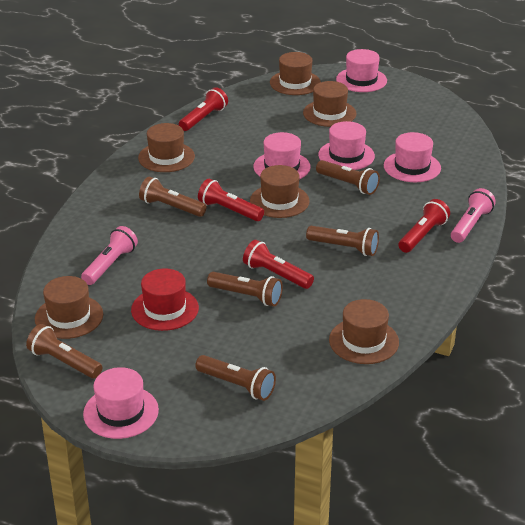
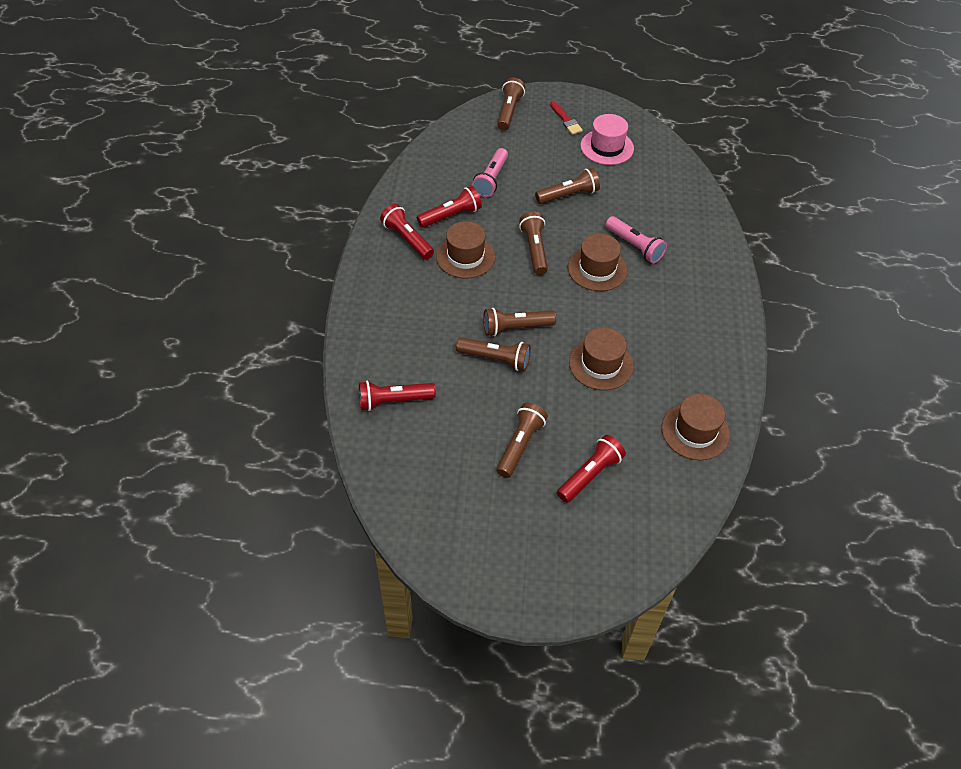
brown hat: [35,276,103,339] [138,123,195,172] [250,165,310,218] [270,52,321,95] [303,81,357,127] [329,299,399,364] = 6 -> [436,221,495,279] [568,234,627,291] [569,327,634,390] [662,394,730,460] = 4
pink hat: [83,367,159,439] [253,132,311,179] [318,121,375,170] [336,49,387,92] [384,132,441,182] = 5 -> [581,114,634,165] = 1
red brush: none = 0 -> [550,101,583,135] = 1
red hat: [131,269,199,331] = 1 -> none = 0

